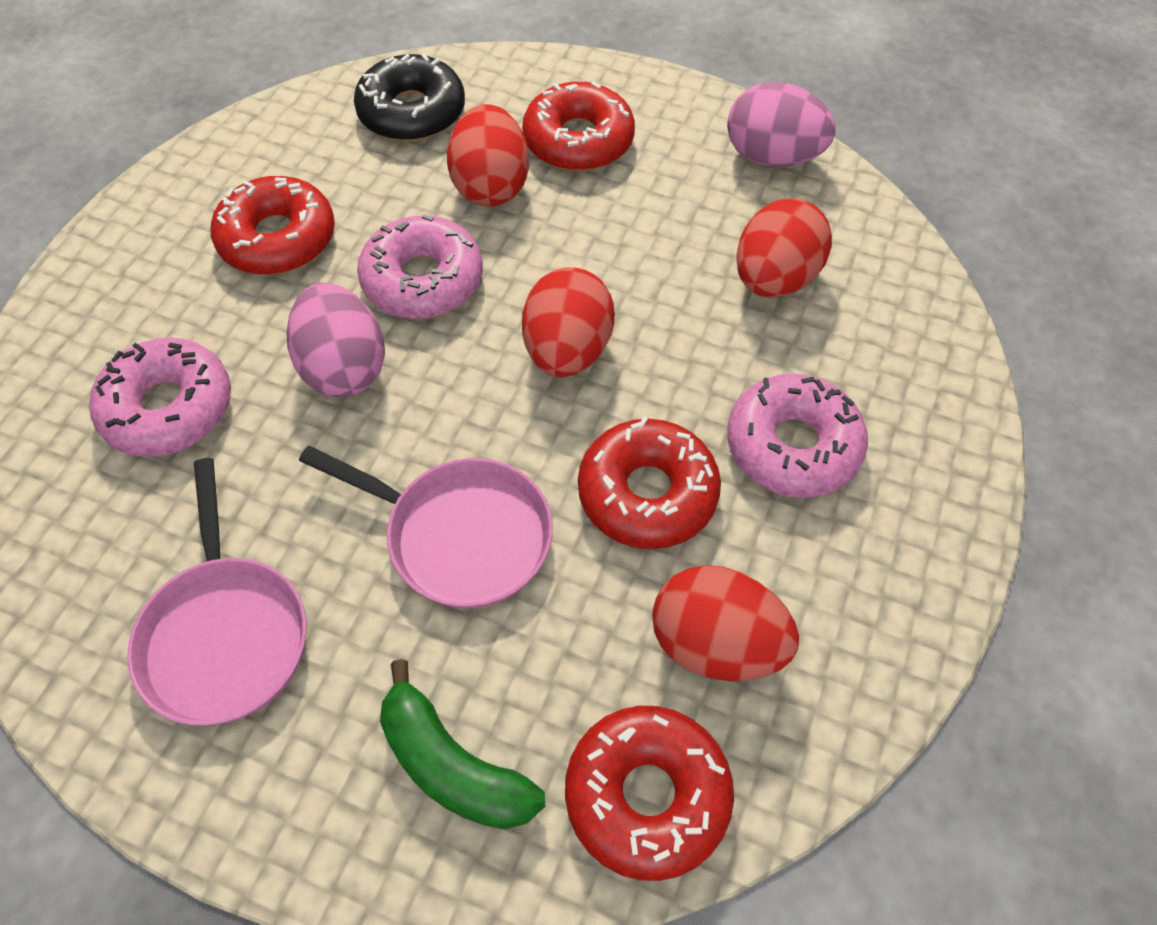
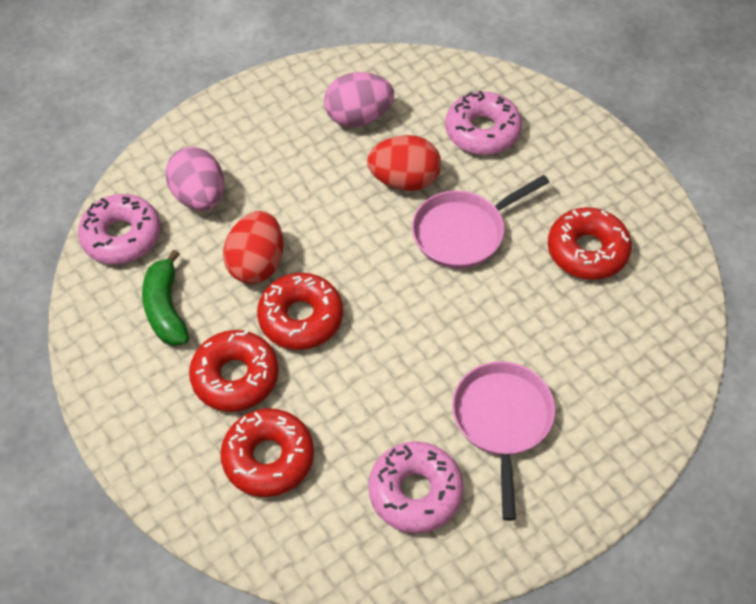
black donut: [354,54,465,141] = 1 -> none = 0
red egg: [447,104,529,207] [522,267,615,377] [652,565,799,681] [736,198,832,298] = 4 -> [223,211,284,284] [367,135,441,191] = 2

